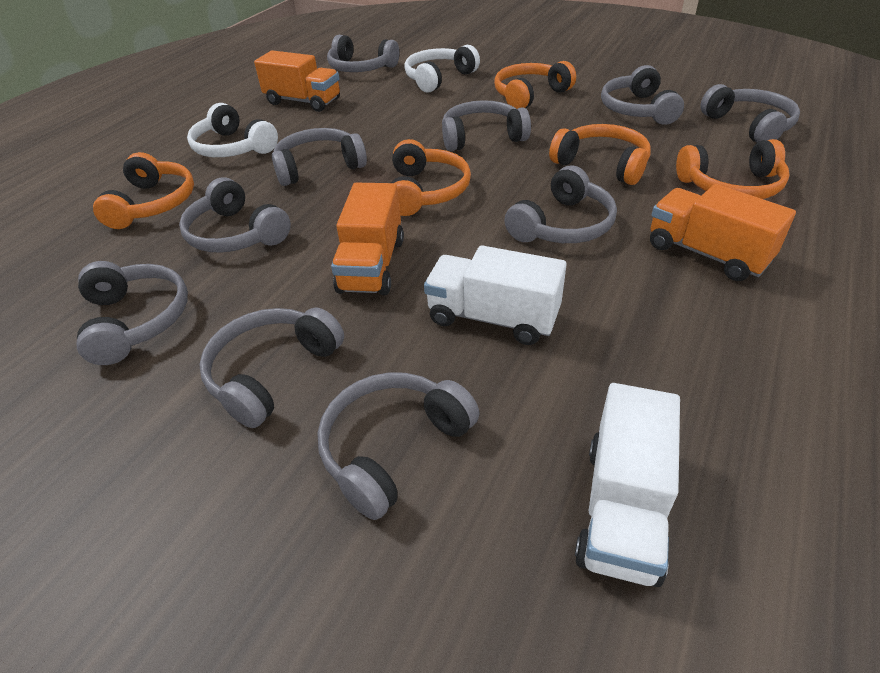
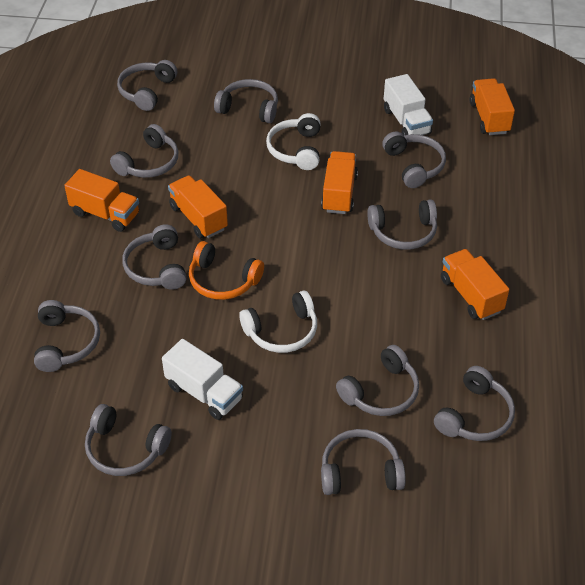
grey headphones: [77,261,188,365] [179,177,291,253] [199,308,344,428] [272,128,367,186] [317,372,480,520] [327,35,399,72] [442,100,531,151] [504,166,617,243] [601,65,684,125] [700,84,800,143] = 10 -> [34,300,100,372] [85,404,172,476] [110,124,178,178] [117,60,177,111] [122,224,187,290] [214,79,278,123] [321,429,406,495] [336,345,419,416] [367,199,437,250] [382,131,446,188] [434,366,515,441] = 11
orange headphones: [93,152,194,229] [391,139,471,216] [494,61,576,109] [549,124,651,185] [676,139,789,199] = 5 -> [189,241,264,300] = 1
orange truck: [254,50,340,112] [331,183,404,295] [650,184,796,281] = 3 -> [64,169,139,232] [168,175,228,238] [321,151,358,214] [441,249,509,320] [469,78,515,135] = 5

